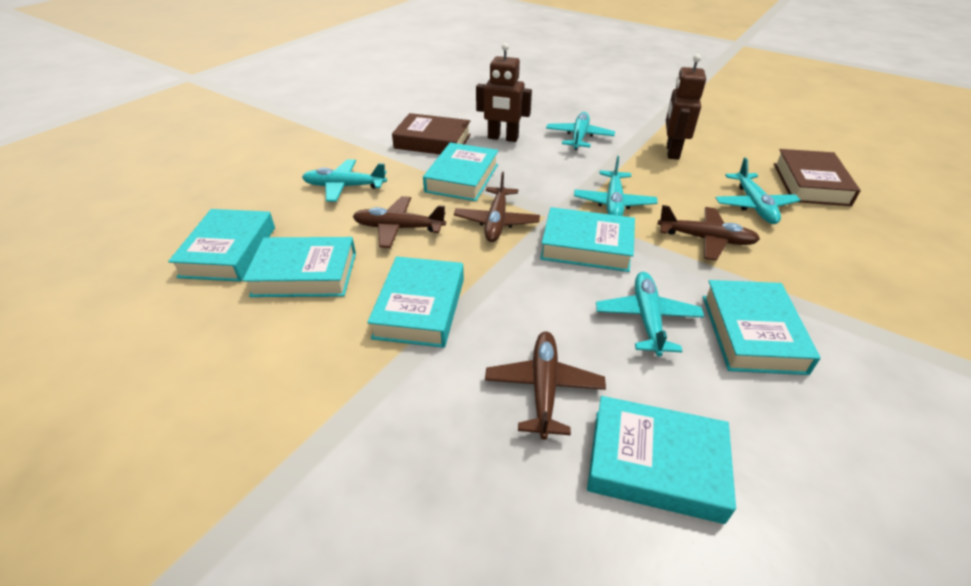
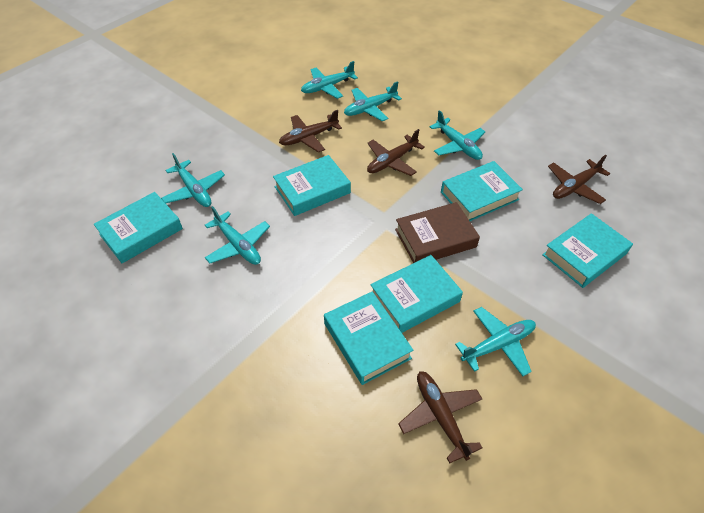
brown book: [392,113,471,154] [774,149,861,206] = 2 -> [395,202,480,263] = 1
brown robot: [476,43,532,142] [666,54,706,160] = 2 -> none = 0
turquoise book: [168,209,275,282] [243,237,356,297] [367,256,464,348] [423,142,498,201] [540,207,635,272] [587,396,736,524] [703,280,821,375] = 7 -> [94,192,183,263] [273,155,351,216] [324,291,413,385] [370,255,463,333] [441,161,523,221] [542,213,633,288] = 6
turquoise plane: [302,159,387,202] [546,112,615,150] [574,156,658,216] [596,272,705,357] [715,158,801,224] = 5 -> [161,153,225,207] [205,206,270,265] [301,61,358,99] [344,81,402,121] [430,110,485,160] [455,307,536,376] = 6

